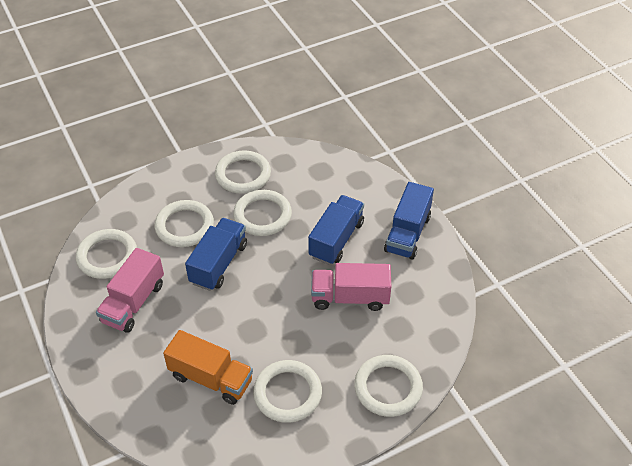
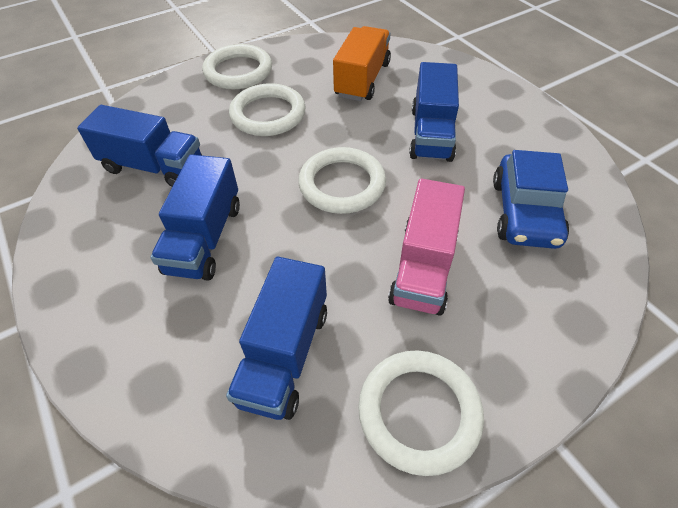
blue car: none = 0 -> [493,150,569,249] = 1
blue truck: [185,218,247,291] [308,195,364,265] [384,182,434,260] = 3 -> [77,105,202,187] [150,154,240,281] [226,257,327,420] [409,62,459,162] = 4
pink truck: [96,248,164,333] [311,263,391,311] = 2 -> [388,178,465,316] = 1
white ring: [76,229,137,279] [155,200,214,247] [215,150,271,194] [233,190,292,236] [253,360,322,423] [354,355,423,417] = 6 -> [202,44,272,89] [229,83,305,136] [298,147,386,214] [358,350,484,476] = 4

